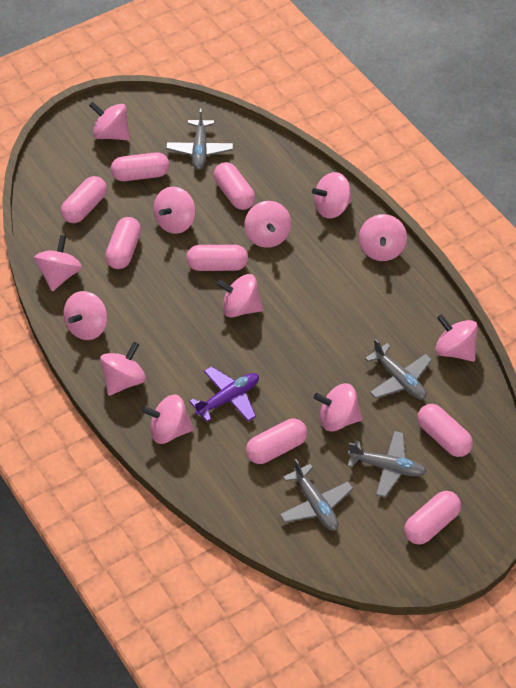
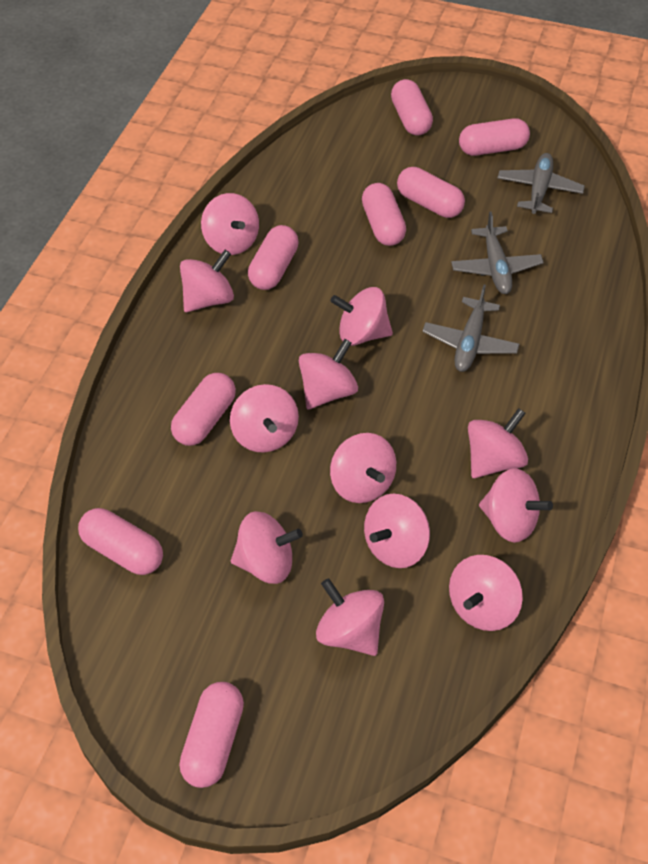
grey plane: [166,108,233,170] [280,459,353,531] [348,431,427,497] [365,339,432,400] = 4 -> [422,285,519,372] [451,211,544,294] [498,153,585,214] = 3
purple plane: [189,366,259,422] = 1 -> none = 0

